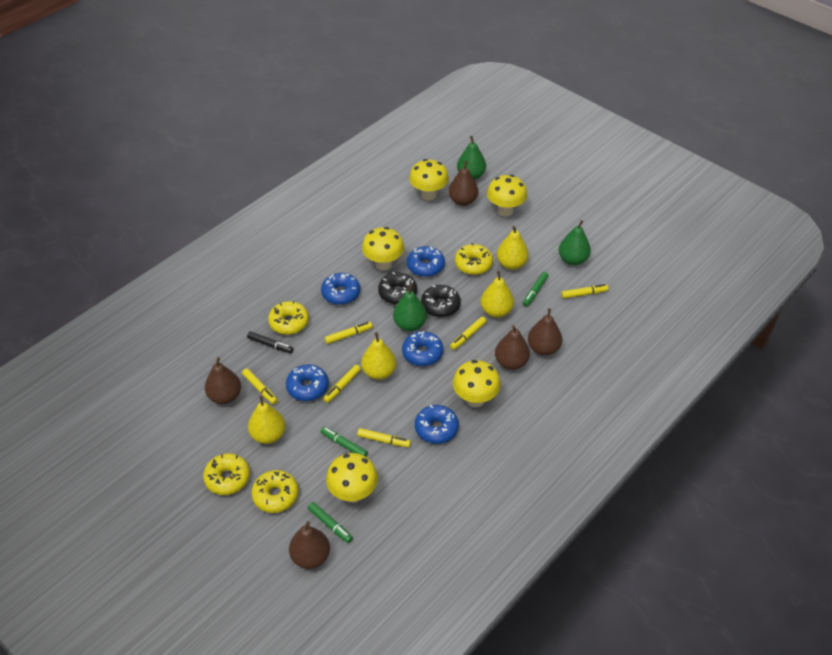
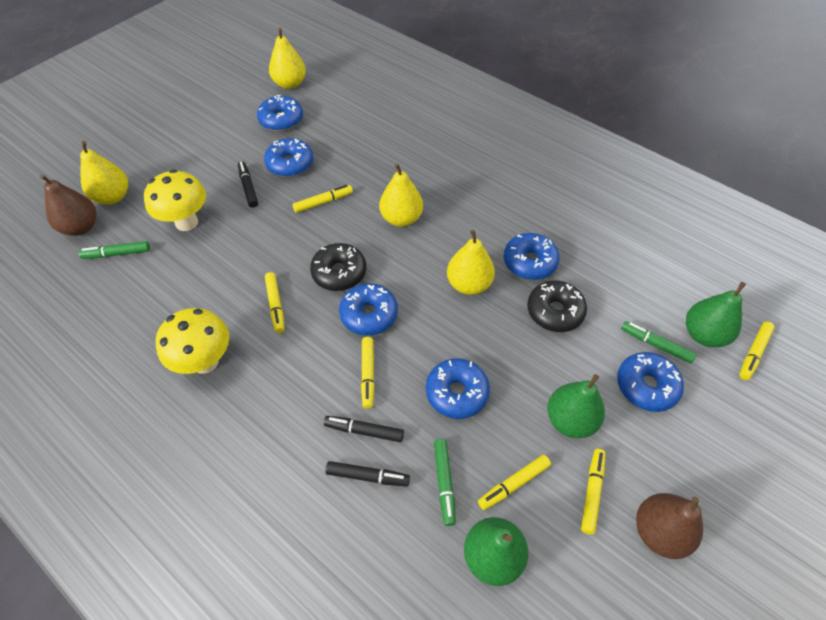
black marker: [247,331,293,354] = 1 -> [238,161,258,208] [324,416,404,442] [325,461,410,487] = 3
blue donut: [286,364,329,401] [321,273,360,305] [402,331,443,366] [407,246,445,277] [415,405,459,444] = 5 -> [257,95,303,131] [264,138,313,177] [339,283,398,335] [426,358,490,419] [504,233,560,280] [617,352,684,412] = 6
brown pear: [205,357,241,404] [289,521,330,569] [448,161,478,206] [495,325,530,370] [528,308,562,356] = 5 -> [40,174,97,236] [636,493,703,559] = 2
yellow donut: [203,453,250,495] [252,470,298,513] [268,301,309,335] [455,243,493,275] = 4 -> none = 0
yellow mushroom: [326,453,378,503] [362,227,404,270] [409,159,449,201] [453,360,501,407] [487,175,527,216] = 5 -> [144,169,206,231] [156,308,229,374] = 2

